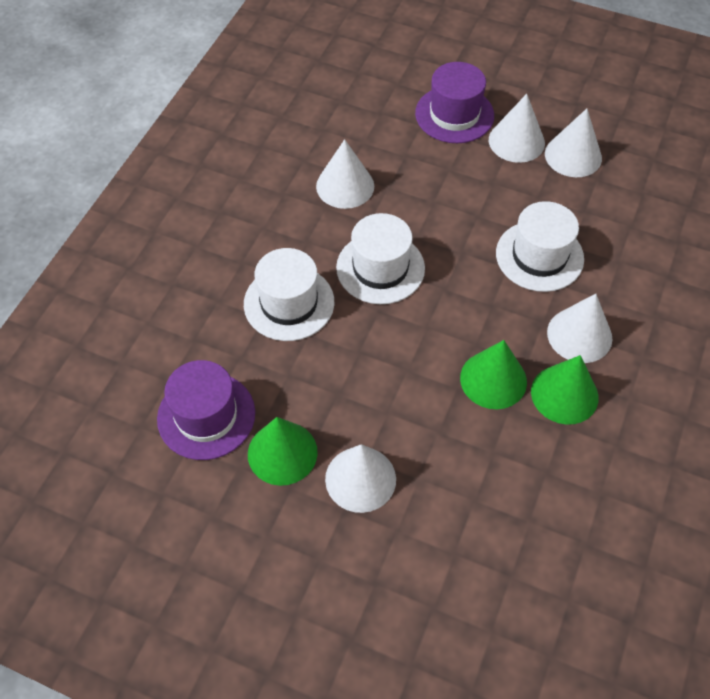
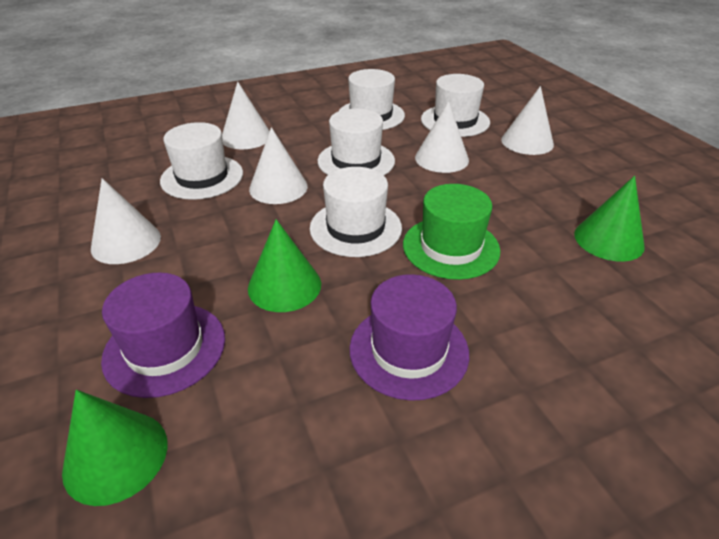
green hat: none = 0 -> [403,184,501,280] = 1
white hat: [244,248,334,341] [336,213,425,304] [496,201,584,292] = 3 -> [160,122,243,200] [310,167,402,257] [318,108,395,175] [339,69,405,130] [421,74,490,137] = 5

